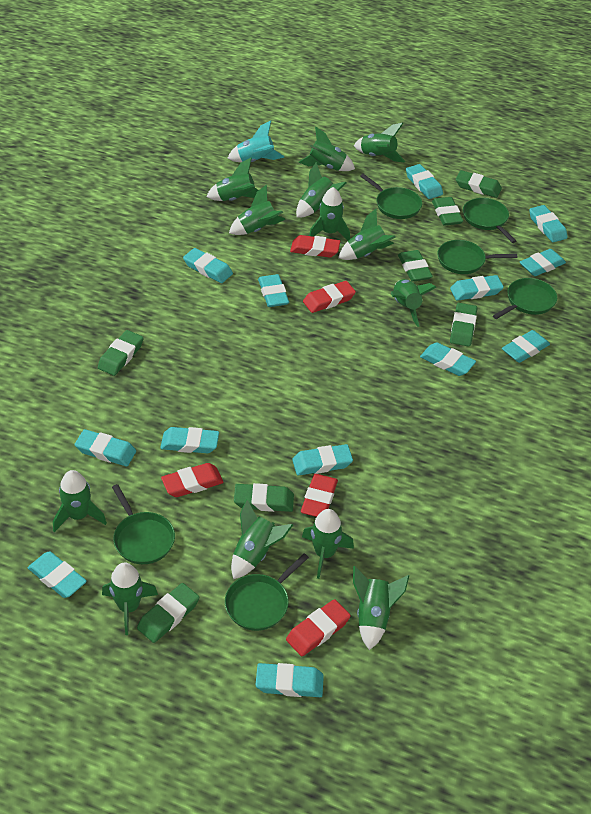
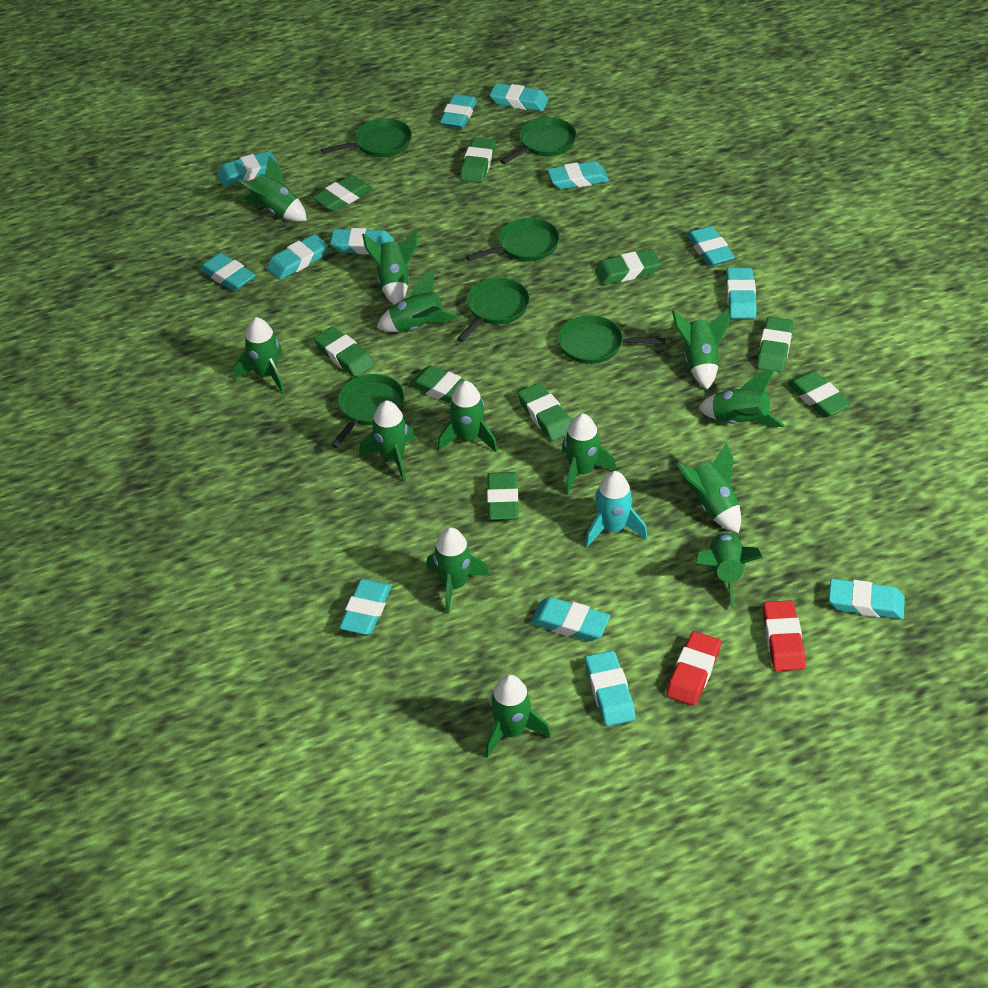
green eraser: [98,330,143,376] [137,583,199,643] [234,483,294,512] [398,250,433,282] [432,197,463,226] [450,303,477,347] [456,170,502,198] = 7 -> [312,175,372,212] [314,327,375,378] [409,365,477,403] [460,137,495,183] [487,472,518,520] [518,383,572,441] [595,249,661,285] [757,317,793,372] [787,371,851,417] = 9
red eraser: [161,463,224,497] [286,599,351,656] [290,235,340,258] [301,474,338,517] [303,281,356,313] = 5 -> [666,631,721,706] [763,600,805,671] = 2

